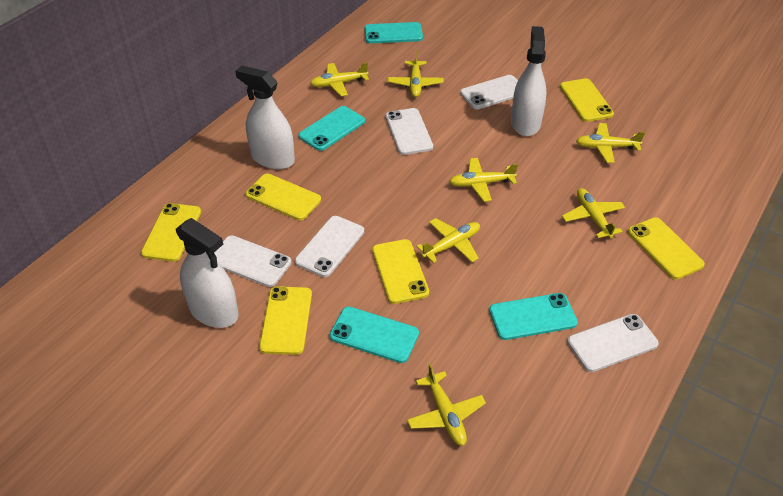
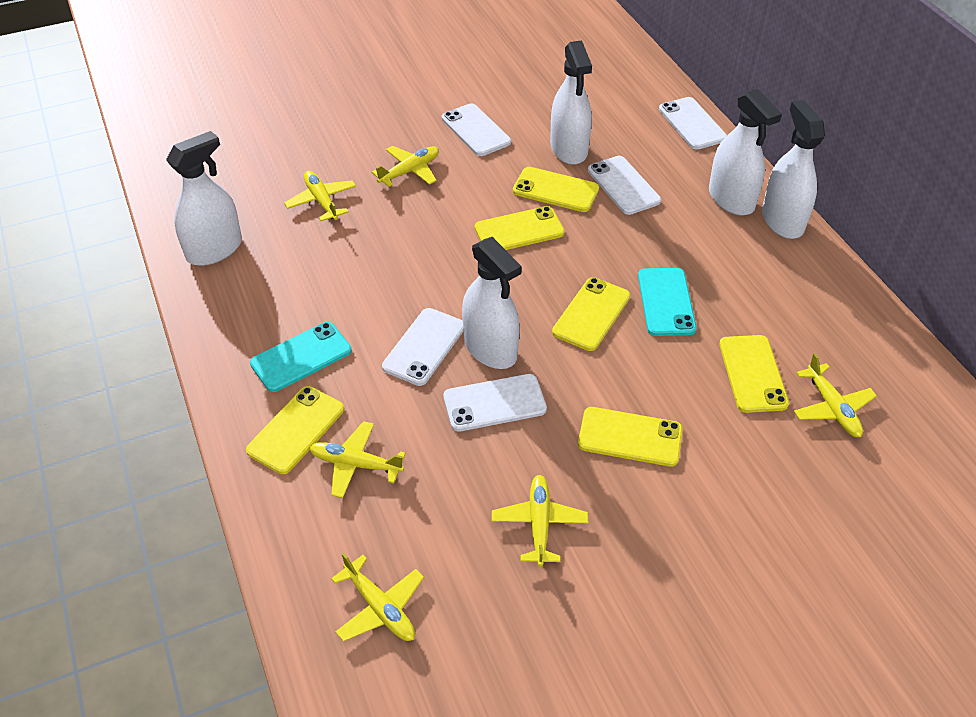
turquoise phone: [298,106,365,151] [330,307,419,363] [364,22,423,43] [489,293,578,340] = 4 -> [250,322,352,392] [638,268,696,336] = 2
white spray bottle: [176,218,239,328] [235,65,295,169] [511,26,547,136] = 3 -> [166,131,242,266] [462,237,522,369] [550,40,592,165] [709,89,782,215] [762,100,825,239] = 5
yellow plane: [310,62,369,96] [388,50,444,97] [407,364,486,446] [416,218,480,263] [449,158,518,202] [562,188,625,238] [576,123,645,163] = 7 -> [284,171,356,221] [309,421,406,498] [331,552,424,641] [371,146,439,187] [492,475,588,567] [794,353,877,437] = 6

